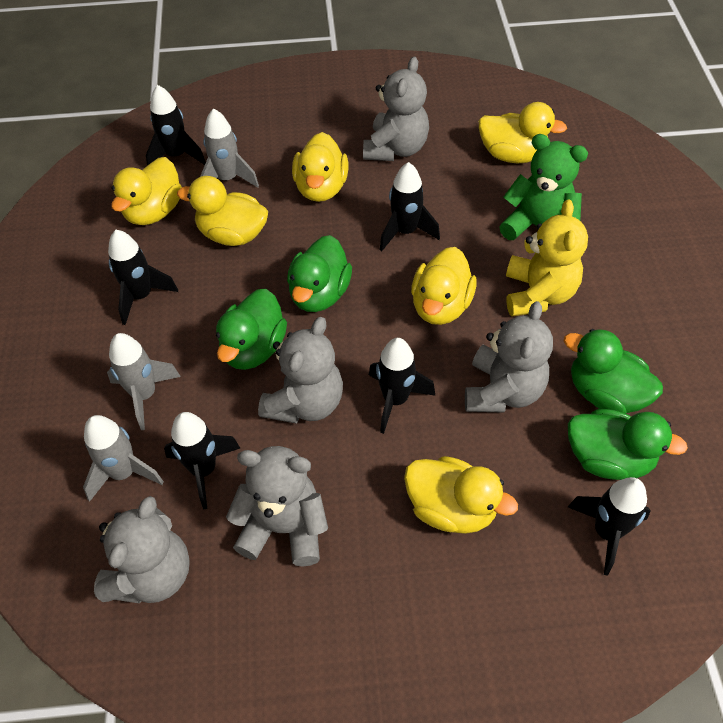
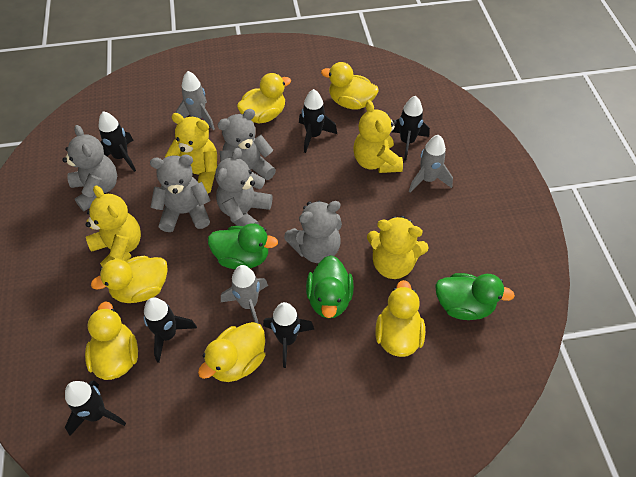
green duck: [216,289,287,370] [287,235,352,312] [564,329,663,413] [568,409,688,480] = 4 -> [208,223,278,269] [306,255,354,318] [435,273,515,320] = 3
green teddy bear: [499,134,588,240] = 1 -> none = 0
yellow teddy bear: [506,199,588,317] = 1 -> [86,186,141,267] [165,113,217,193] [353,100,403,173] [367,216,429,279] = 4

